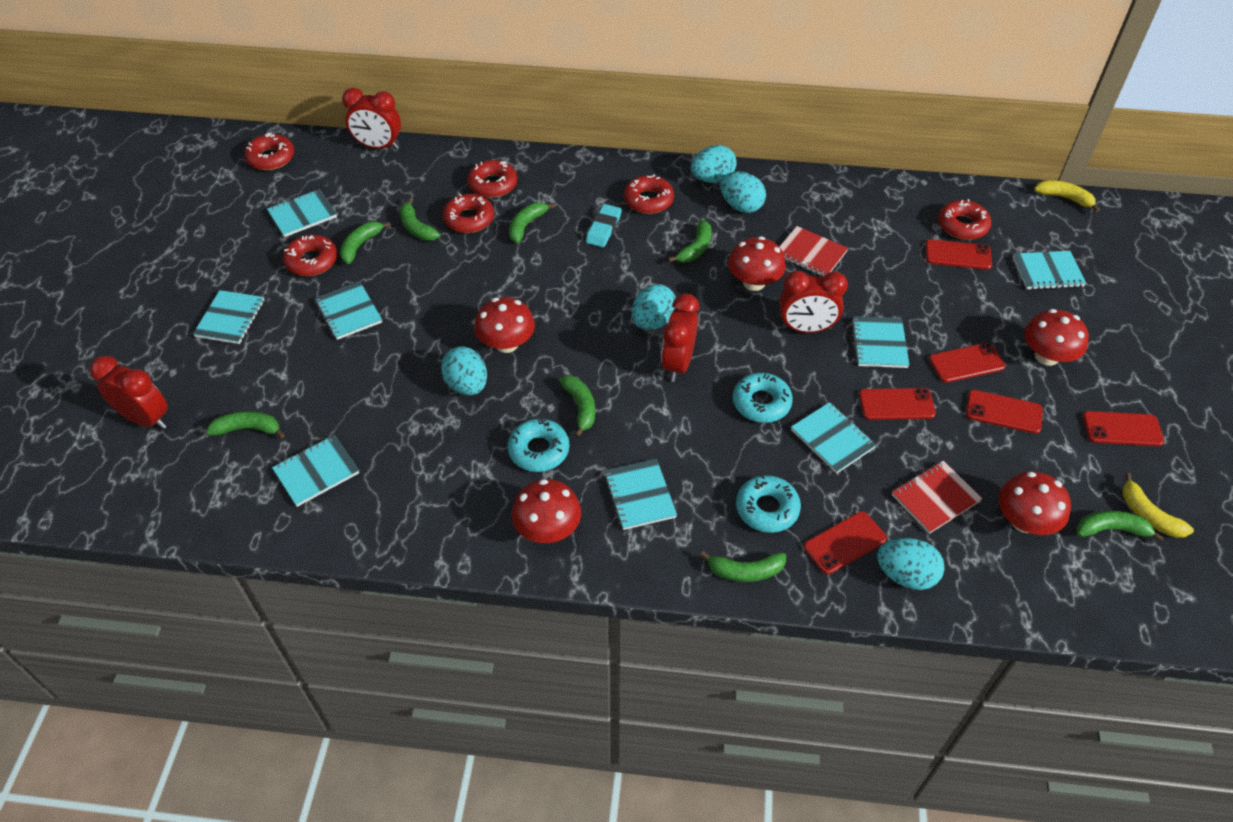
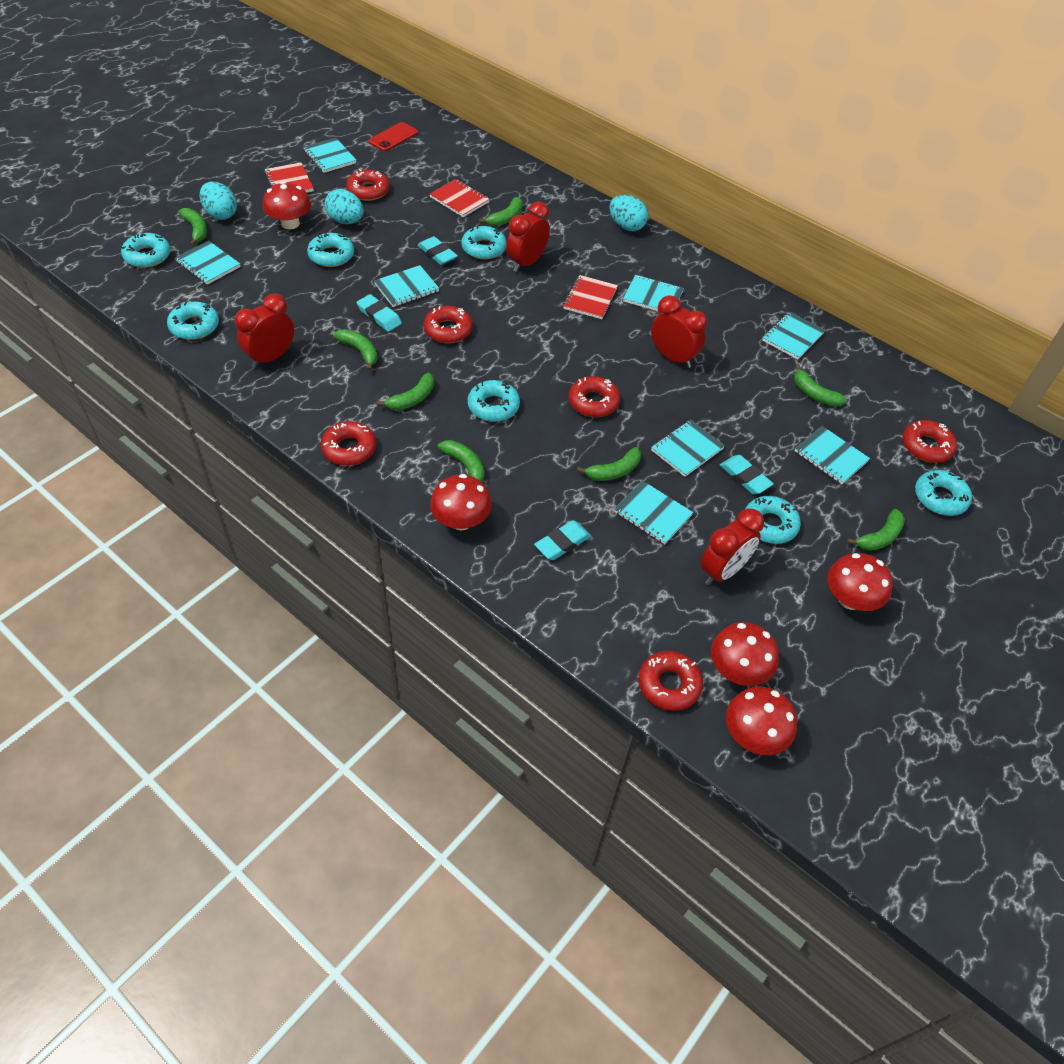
red notebook: [779,226,848,277] [892,460,982,534] = 2 -> [265,162,314,193] [430,179,490,217] [563,275,618,319] = 3
red phone: [803,511,887,574] [859,388,936,420] [925,239,992,270] [929,343,1005,383] [966,390,1043,434] [1083,411,1164,446] = 6 -> [369,122,418,151] = 1
turquoise donut: [508,418,569,472] [733,373,793,423] [736,474,801,533] = 3 -> [121,233,170,268] [167,302,219,340] [307,233,354,267] [462,226,507,259] [468,380,520,422] [745,496,801,544] [915,470,972,516] = 7
turquoise egg: [441,346,487,396] [632,284,676,330] [691,145,737,183] [720,171,766,213] [877,538,945,590] = 5 -> [200,182,237,220] [324,189,364,224] [609,195,648,231] = 3
turquoise eraser: [586,204,622,247] = 1 -> [357,294,402,332] [417,236,458,265] [534,520,591,560] [720,455,774,494] = 4
yellow banana: [1034,180,1100,212] [1122,473,1194,538] = 2 -> none = 0

